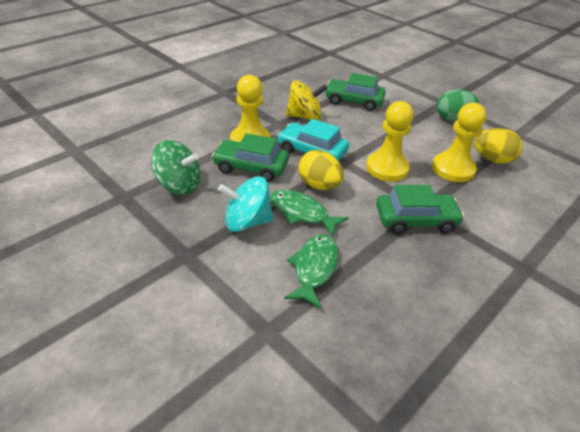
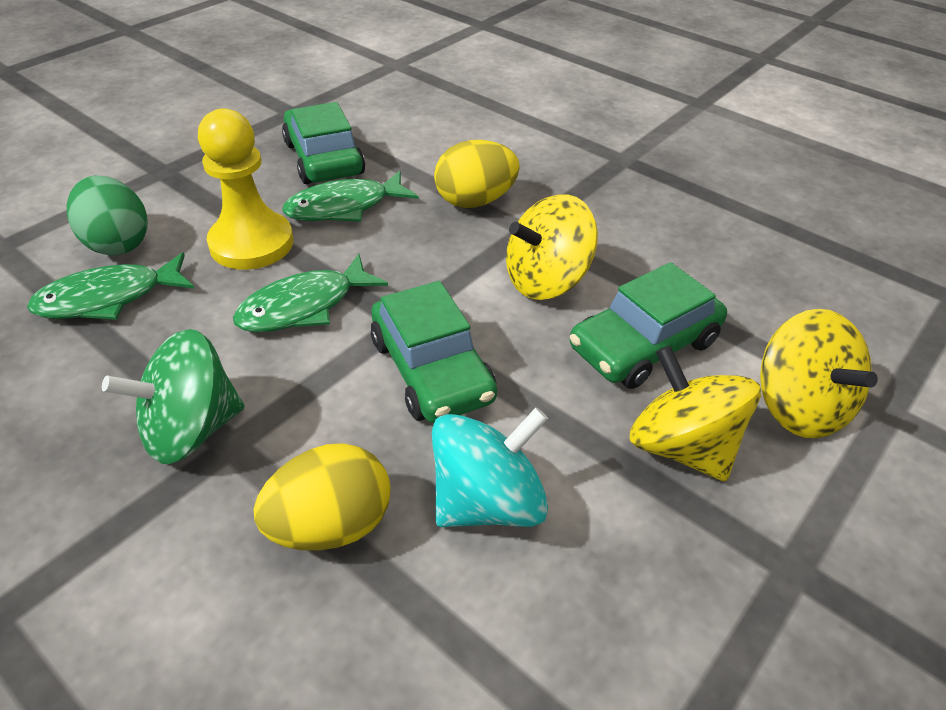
green fish: [270,189,349,237] [284,234,338,309] = 2 -> [27,252,195,320] [233,253,388,332] [282,171,418,222] = 3
turquoise car: [277,119,349,161] = 1 -> none = 0
yellow pawn: [230,75,271,142] [366,101,414,182] [432,103,486,182] = 3 -> [198,108,293,270] = 1
yellow spinning top: [286,81,328,120] = 1 -> [506,195,598,300] [629,346,761,481] [760,309,878,438] = 3

